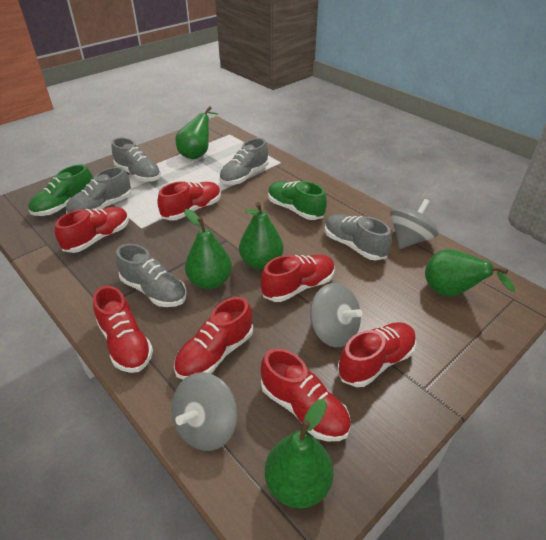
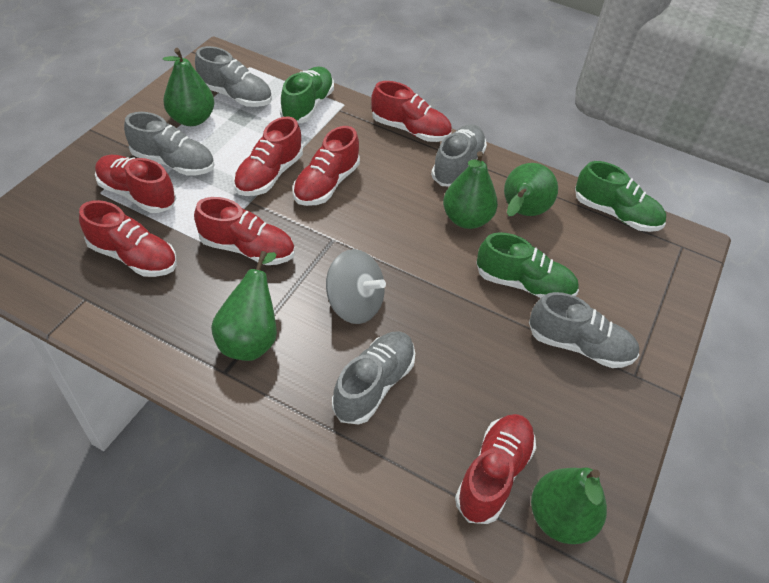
green shoe: [29,164,93,216] [268,181,327,220] = 2 -> [280,67,334,123] [476,232,579,298] [575,161,666,232] = 3
grey spinning top: [171,372,238,451] [310,283,363,347] [390,199,438,249] = 3 -> [326,249,386,324] = 1

